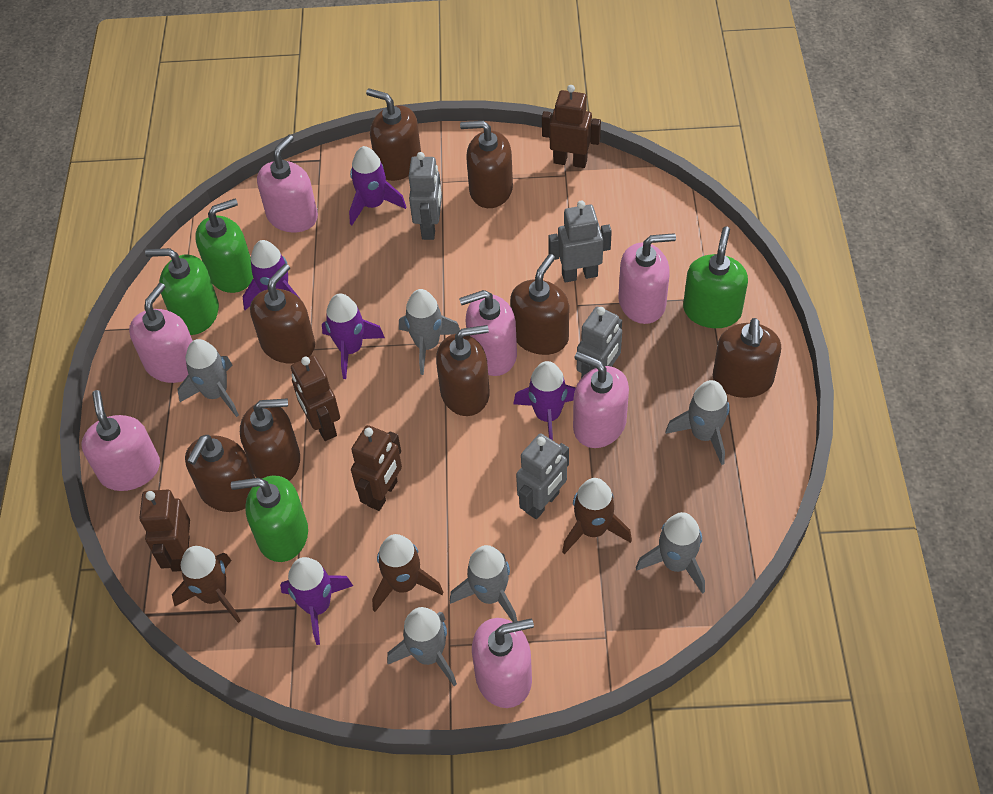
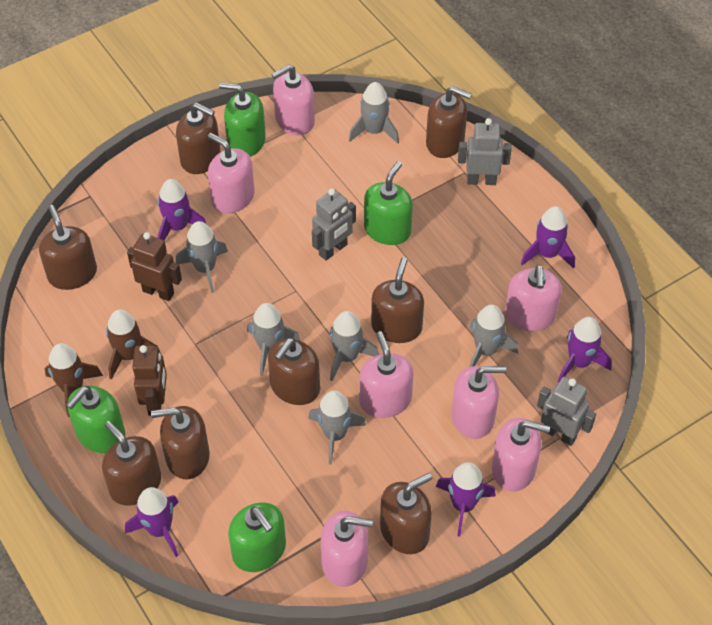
brown robot: [139,490,190,572] [291,355,340,441] [351,425,402,511] [542,85,601,168] = 4 -> [127,232,182,301] [132,345,167,416] = 2
brown rocket: [172,546,241,623] [372,534,443,612] [562,478,632,554] = 3 -> [45,343,103,417] [106,309,161,380] = 2
grey robot: [409,152,442,240] [516,434,569,519] [548,201,612,282] [577,307,622,378] = 4 -> [312,189,356,261] [458,118,512,185] [537,377,596,446] = 3

